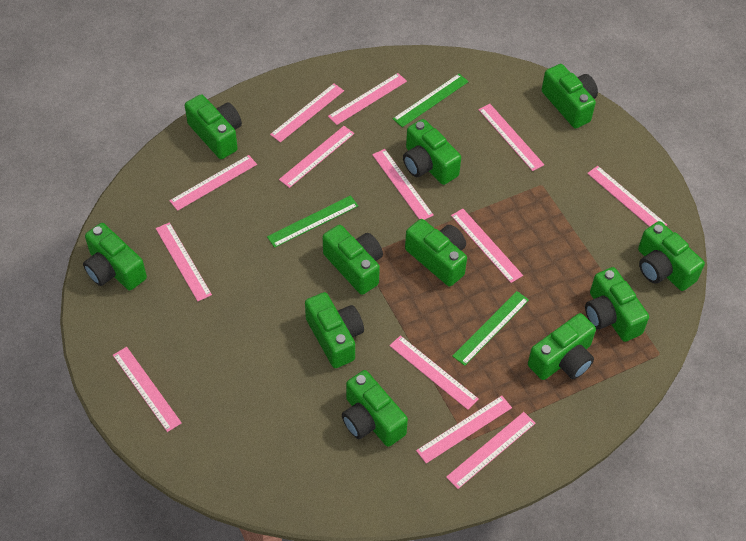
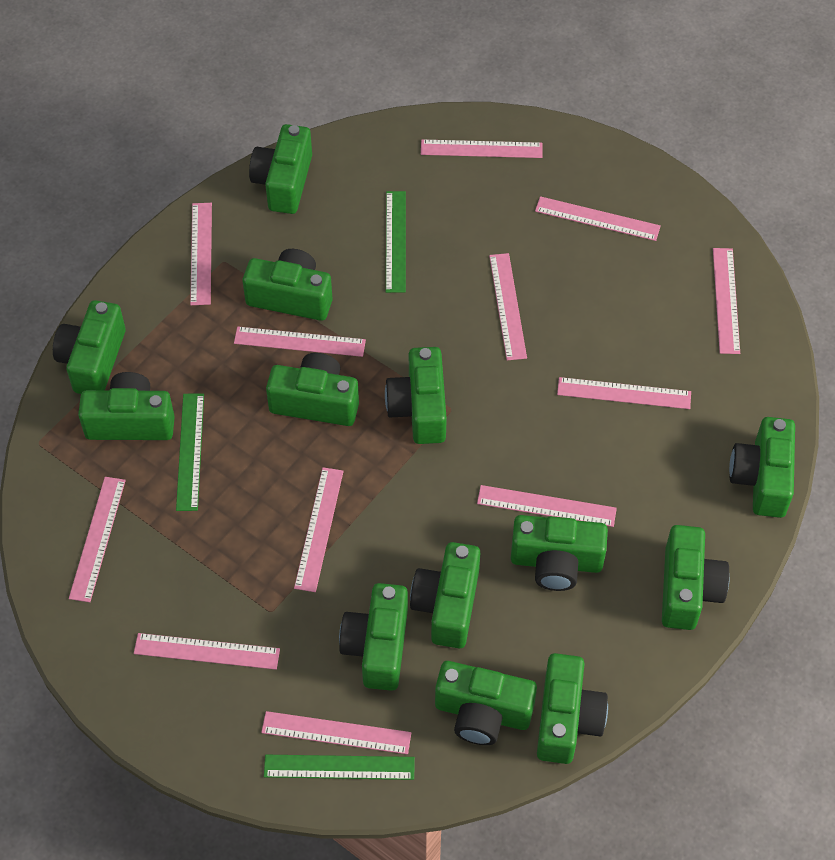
green camera: [83,223,147,290] [185,94,242,159] [305,292,364,368] [323,225,383,295] [342,370,408,447] [403,119,461,185] [405,219,467,286] [528,313,596,380] [542,64,598,128] [585,267,649,342] [638,221,705,291] = 11 -> [53,300,126,394] [78,372,175,440] [243,249,332,321] [249,124,312,214] [266,353,359,426] [339,583,408,691] [385,347,447,444] [410,542,480,648] [435,661,537,745] [511,515,608,591] [537,653,608,764] [662,525,730,630] [729,417,795,518] = 13
pink ruler: [113,347,182,432] [156,222,212,301] [169,155,257,211] [270,84,344,142] [279,126,354,188] [328,73,407,125] [372,149,434,220] [390,335,479,410] [416,396,512,463] [446,412,536,489] [451,209,523,283] [478,104,544,171] [587,166,667,227] = 13 -> [69,477,126,602] [134,633,280,670] [190,203,212,305] [234,327,366,357] [261,711,411,754] [294,467,344,592] [421,139,542,158] [477,485,617,527] [489,253,527,360] [535,196,661,241] [557,377,691,409] [713,248,740,354] = 12

